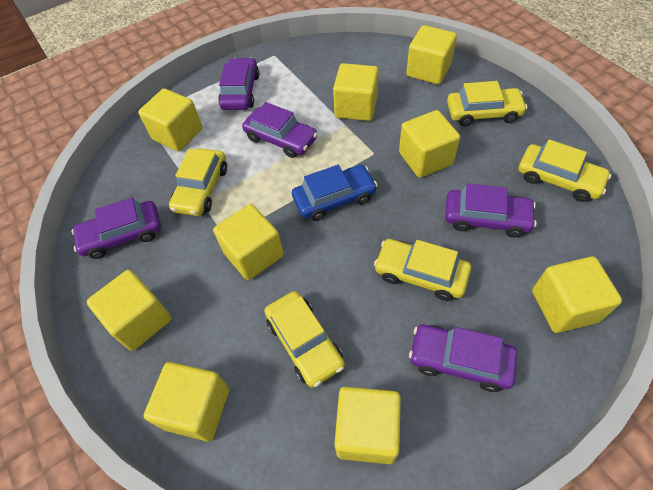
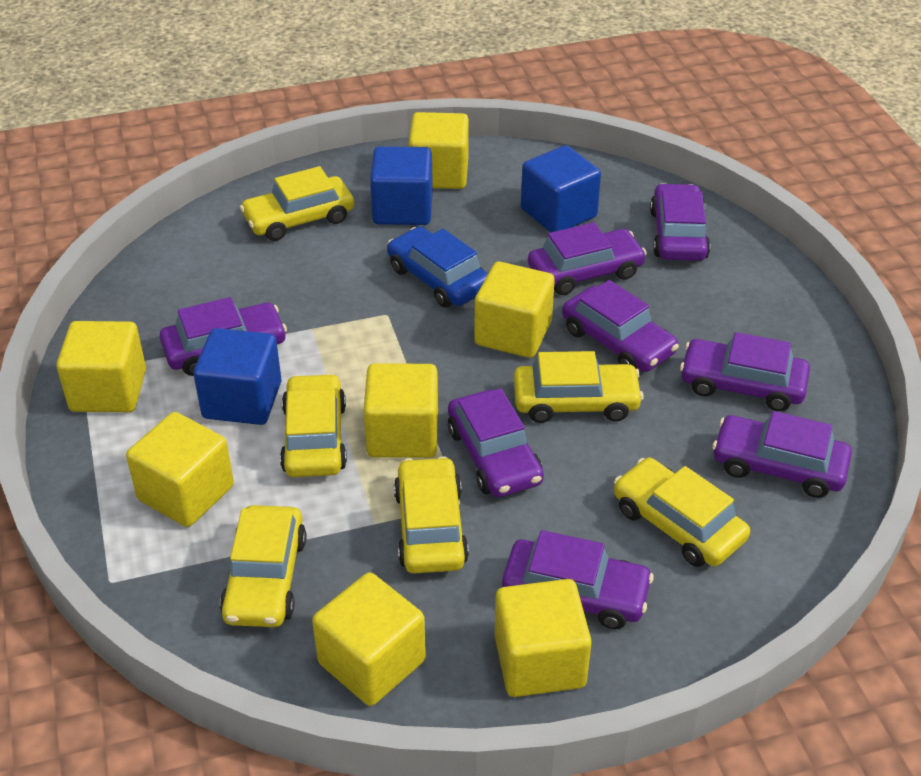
blue cube: none = 0 -> [194,328,281,425] [370,146,433,225] [521,145,601,233] = 3
purple car: [71,197,161,259] [218,58,259,110] [242,102,318,158] [409,324,517,392] [445,183,537,238] = 5 -> [160,297,287,376] [448,388,544,497] [502,530,654,629] [528,222,647,295] [562,280,679,372] [650,183,710,261] [680,332,810,411] [712,411,852,498] = 8
yellow car: [169,148,227,216] [264,291,345,388] [374,239,471,301] [447,81,527,126] [518,140,611,202] = 5 -> [220,505,307,627] [240,166,354,241] [280,373,347,477] [394,456,469,574] [514,351,644,423] [614,458,750,567] = 6
yellow cube: [87,270,171,351] [138,88,202,151] [144,362,229,441] [213,204,284,280] [333,63,379,121] [334,387,401,464] [399,110,460,178] [406,25,457,84] [532,256,622,333] = 9 -> [56,321,146,412] [126,412,234,527] [312,572,426,706] [364,363,438,458] [408,112,469,189] [474,262,555,358] [495,579,592,697] = 7

